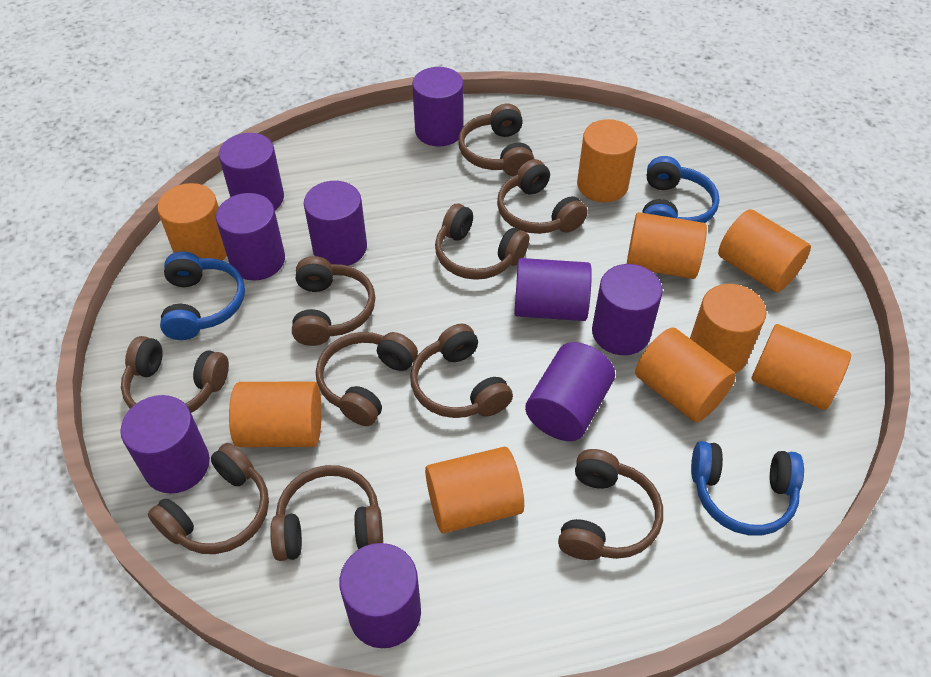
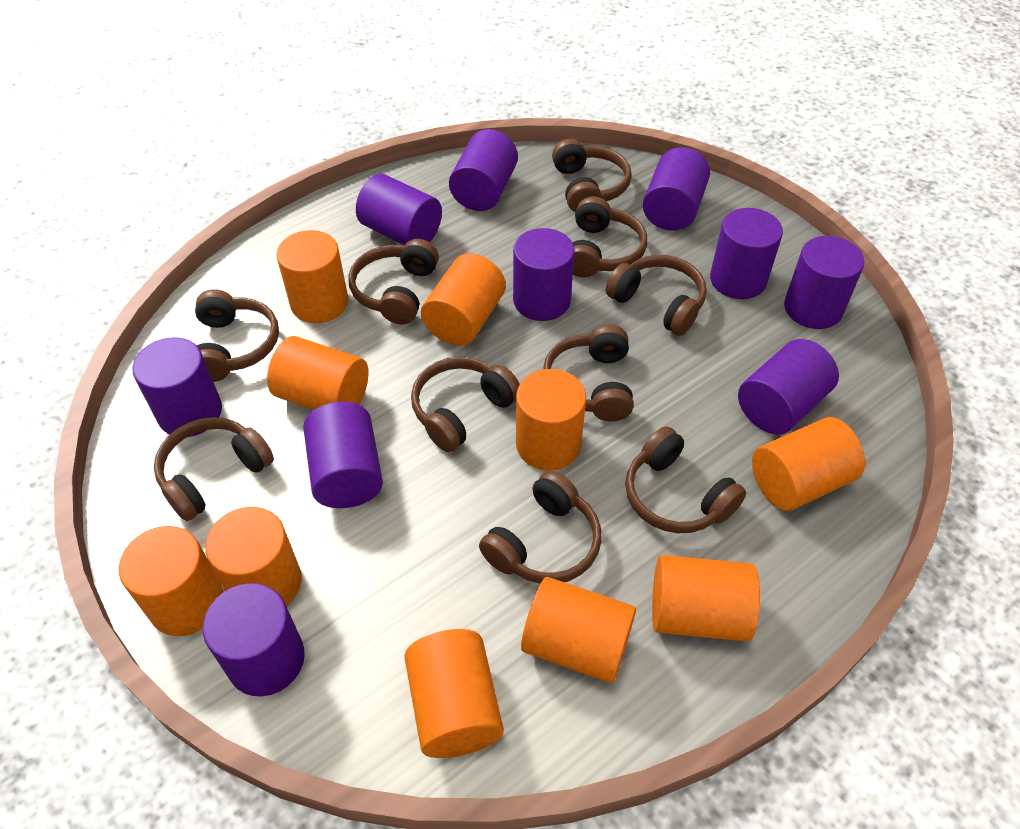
blue headphones: [160,251,245,340] [642,156,720,223] [691,441,804,536] = 3 -> none = 0
orange cylinder: [157,183,227,270] [229,382,322,447] [425,447,524,533] [577,119,637,202] [627,212,707,279] [635,327,736,423] [690,284,766,373] [718,209,811,293] [751,324,851,410] = 9 -> [119,526,223,636] [205,507,302,606] [267,336,369,410] [276,230,348,323] [404,629,504,758] [421,253,506,346] [516,369,586,471] [521,577,636,683] [652,555,760,642] [752,417,865,511] = 10
purple cylinder: [120,395,210,494] [216,193,285,281] [219,133,284,210] [304,181,367,266] [339,543,421,648] [412,67,464,147] [514,258,592,321] [525,342,615,441] [592,264,663,355] = 9 -> [133,337,222,437] [203,583,305,697] [303,402,383,508] [356,174,442,245] [449,129,518,211] [513,228,575,321] [643,147,710,231] [710,208,783,299] [738,339,839,435] [784,236,864,329] = 10

